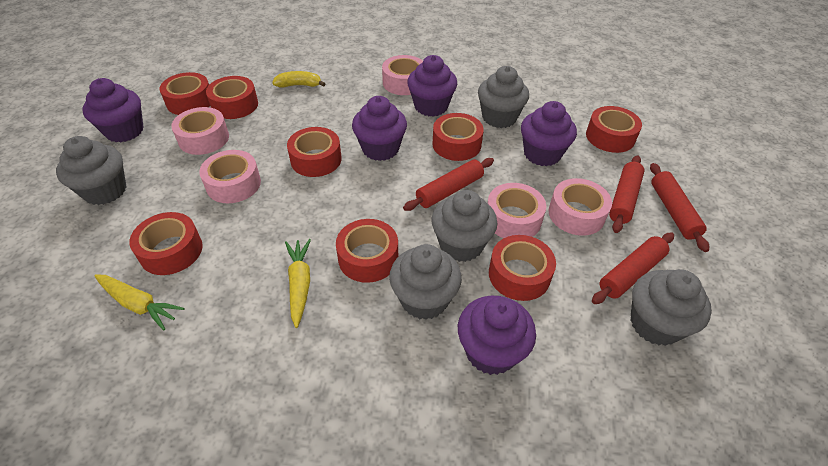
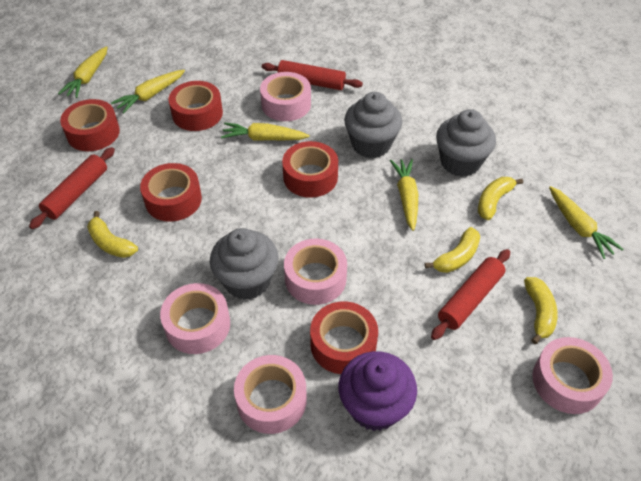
grey cupcake: [56,136,126,205] [389,244,462,320] [432,190,497,262] [478,66,529,128] [630,269,712,346] = 5 -> [210,228,279,300] [344,92,402,158] [436,109,496,177] = 3
purple cupcake: [82,78,144,143] [352,96,407,161] [407,55,457,117] [458,296,536,375] [521,101,577,166] = 5 -> [339,351,417,431] = 1
red rolling pin: [403,158,494,211] [592,233,674,304] [609,155,645,233] [650,163,709,252] = 4 -> [29,147,115,229] [262,60,363,90] [431,249,510,340] = 3
red tape: [129,212,203,275] [159,72,210,115] [206,76,258,119] [287,127,342,177] [336,219,398,283] [432,113,484,161] [489,235,556,301] [586,106,642,153] = 8 -> [60,99,120,151] [140,163,202,222] [169,81,223,131] [282,141,338,198] [310,301,378,374] = 5
yellow banana: [272,71,326,88] = 1 -> [87,211,138,258] [425,227,480,273] [478,177,523,220] [524,277,558,344] = 4
yellow carrot: [94,274,184,330] [285,239,311,328] = 2 -> [58,46,108,98] [111,70,185,113] [221,123,310,141] [390,159,418,231] [549,186,623,259] = 5

